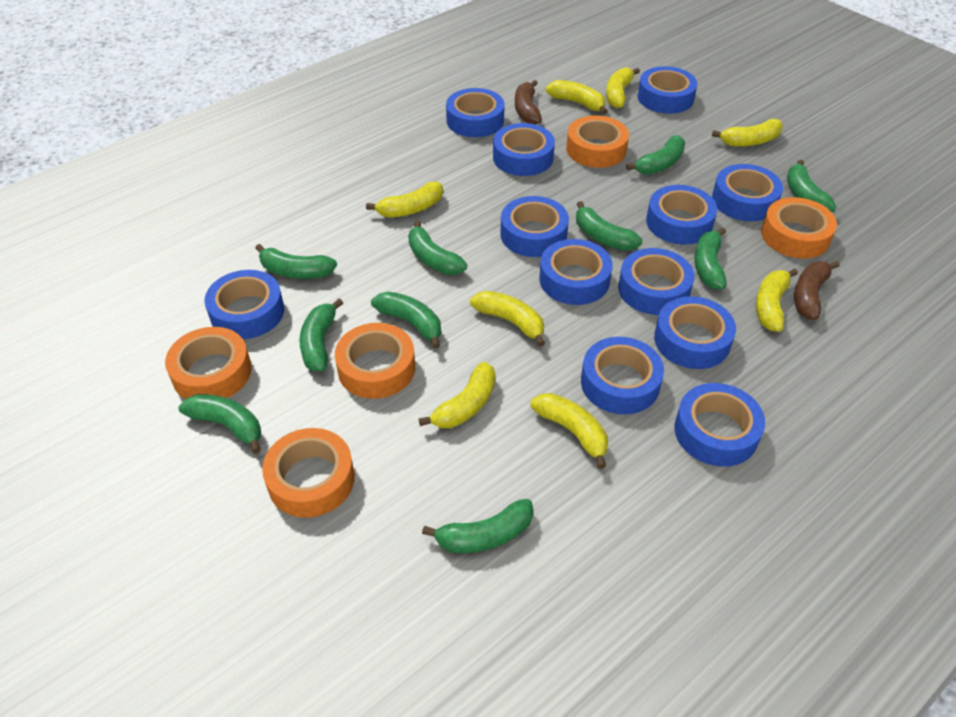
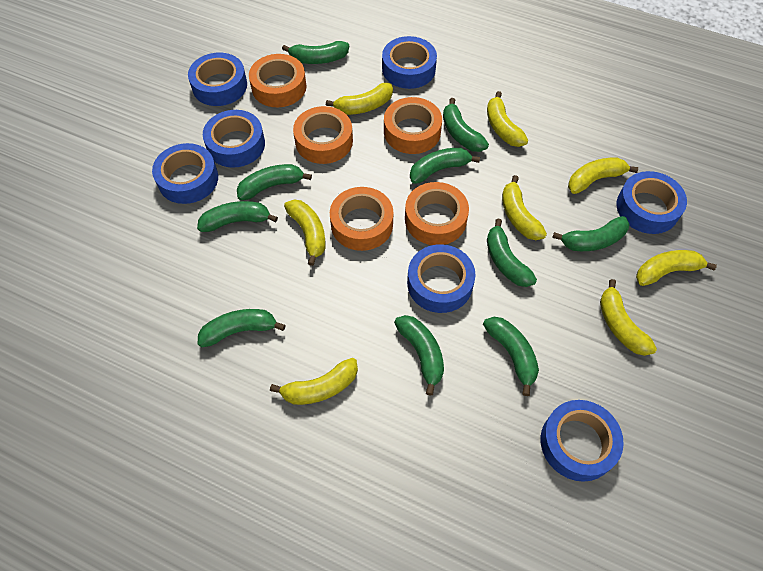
blue tape: [204,270,284,339] [446,88,504,137] [493,123,555,176] [500,196,569,257] [539,239,613,305] [581,337,664,414] [618,248,694,315] [638,66,697,114] [646,185,717,245] [654,296,736,369] [674,383,765,467] [712,164,783,221] = 12 -> [152,143,218,204] [188,53,247,106] [203,110,265,168] [382,36,437,89] [407,244,475,313] [540,400,624,482] [616,171,687,234] = 7
brown banana: [515,80,542,125] [794,261,840,320] = 2 -> none = 0

